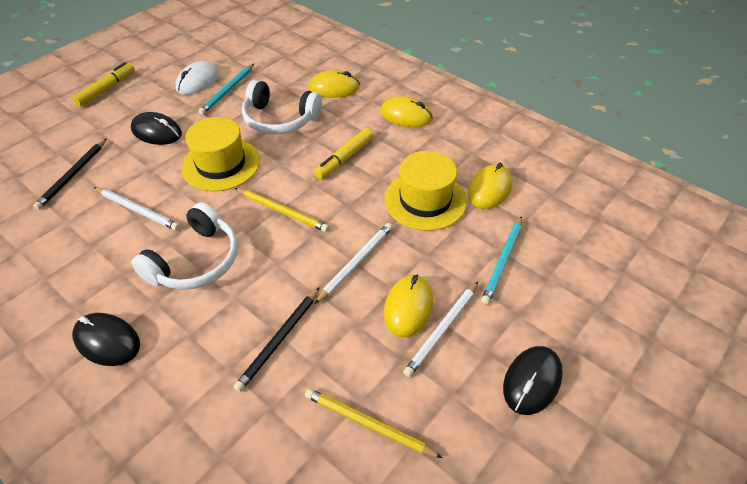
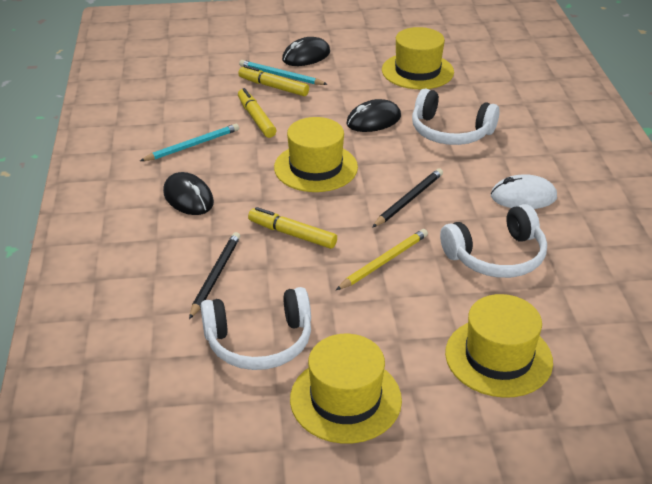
white headphones: [131,202,238,290] [242,80,322,135] = 2 -> [201,287,311,370] [412,88,500,145] [440,204,547,278] = 3
white pencil: [94,187,180,231] [315,223,393,304] [403,282,478,377] = 3 -> none = 0
yellow hat: [181,117,260,191] [384,151,467,231] = 2 -> [274,117,358,192] [290,334,402,444] [382,27,454,89] [445,294,553,398] = 4
yellow marker: [72,62,135,107] [314,128,373,179] = 2 -> [238,65,309,96] [238,88,276,138] [248,207,337,249] = 3
yellow mouse: [308,70,360,98] [380,96,433,127] [384,274,433,338] [468,163,512,209] = 4 -> none = 0
yellow pencil: [235,188,329,232] [305,388,443,458] = 2 -> [336,229,428,290] = 1

